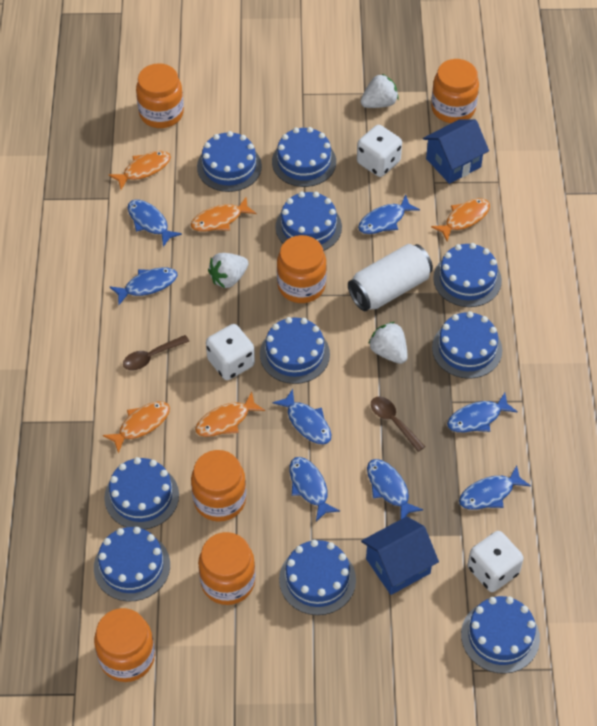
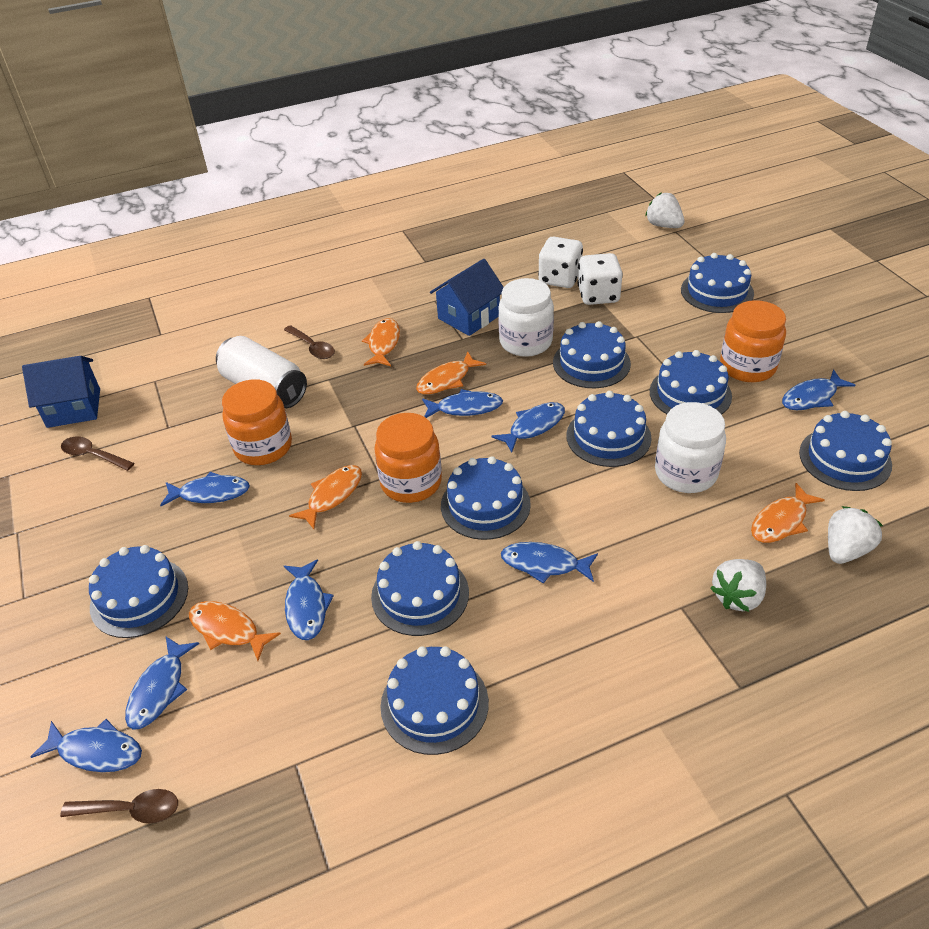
blue cake: [94,527,170,601] [104,457,179,529] [197,131,262,192] [260,317,330,384] [272,127,336,187] [276,192,342,251] [279,540,356,615] [432,311,502,379] [433,243,502,307] [461,596,540,674] = 10 -> [89,545,188,638] [371,541,469,636] [381,646,489,755] [441,456,531,540] [553,321,631,388] [566,391,652,467] [650,350,732,415] [681,253,754,313] [799,411,892,491] = 9
brown spoon: [123,335,189,370] [371,396,425,452] = 2 -> [60,789,178,824] [61,436,134,471] [284,325,335,359] = 3
orange jar: [94,608,155,682] [136,63,184,128] [191,450,246,522] [198,532,256,605] [277,235,327,303] [431,59,479,123] = 6 -> [222,379,292,465] [374,413,442,503] [720,300,786,382] = 3
white dice: [206,324,255,380] [357,125,402,177] [468,531,524,592] = 3 -> [538,237,583,288] [578,253,623,305] = 2
white jar: none = 0 -> [498,278,554,357] [655,402,726,493] = 2

